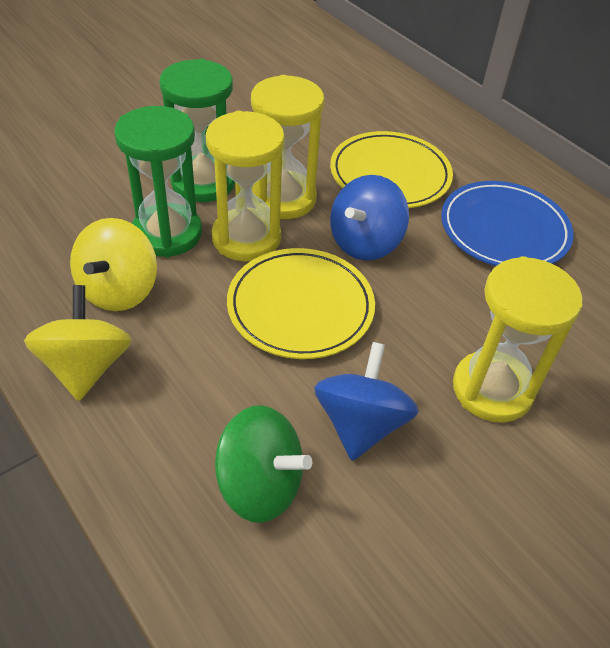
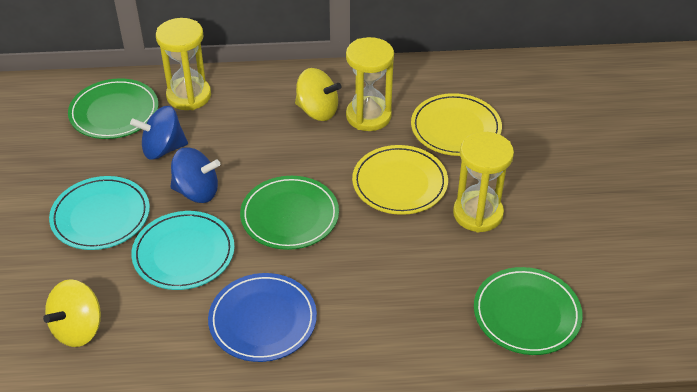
green hourglass: [114,106,202,257] [159,59,235,202] = 2 -> none = 0
green plate: none = 0 -> [68,78,158,139] [240,176,339,250] [474,267,583,355] = 3
green spinning top: [215,405,312,523] = 1 -> none = 0
turquoise plate: none = 0 -> [49,176,150,250] [131,211,235,290] = 2

